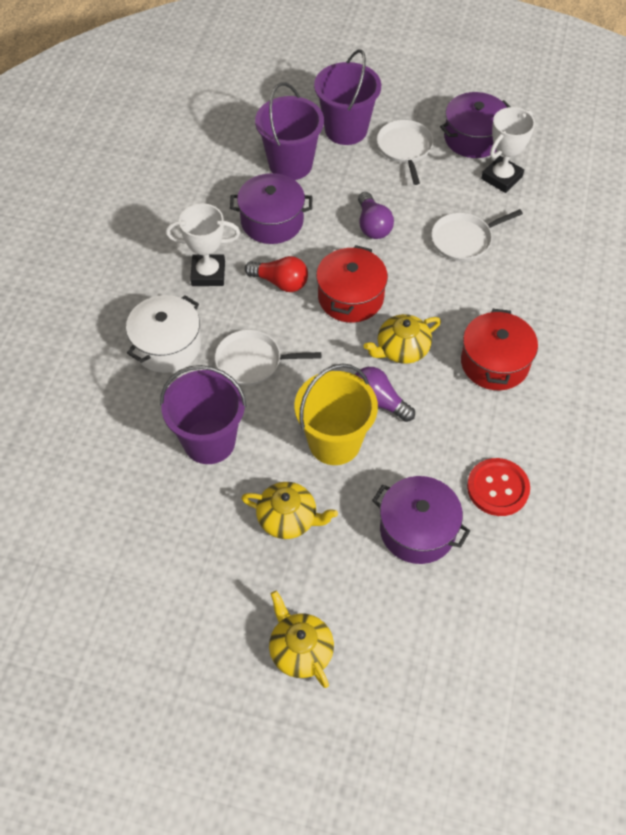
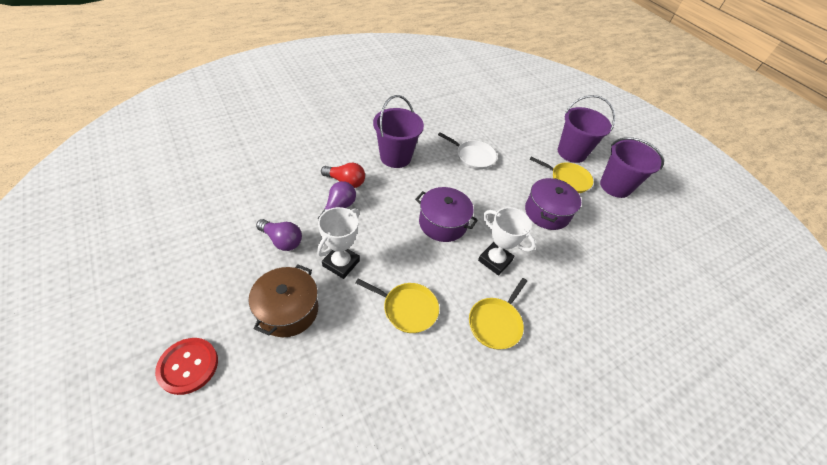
brown pot: none = 0 -> [248,265,318,337] = 1
purple pot: [230,173,312,244] [372,476,470,564] [440,92,510,158] = 3 -> [415,187,478,242] [525,178,581,230] = 2
red pot: [316,245,388,323] [461,309,538,390] = 2 -> none = 0
white pan: [215,330,321,386] [377,120,434,185] [431,209,523,261] = 3 -> [438,132,497,170] = 1
white pot: [126,295,201,373] = 1 -> none = 0
yellow bucket: [294,363,378,465] = 1 -> none = 0
yellow pan: none = 0 -> [355,279,439,333] [469,278,527,350] [530,157,594,193] = 3
yellow teapot: [241,482,338,539] [269,591,334,688] [364,314,441,364] = 3 -> none = 0

